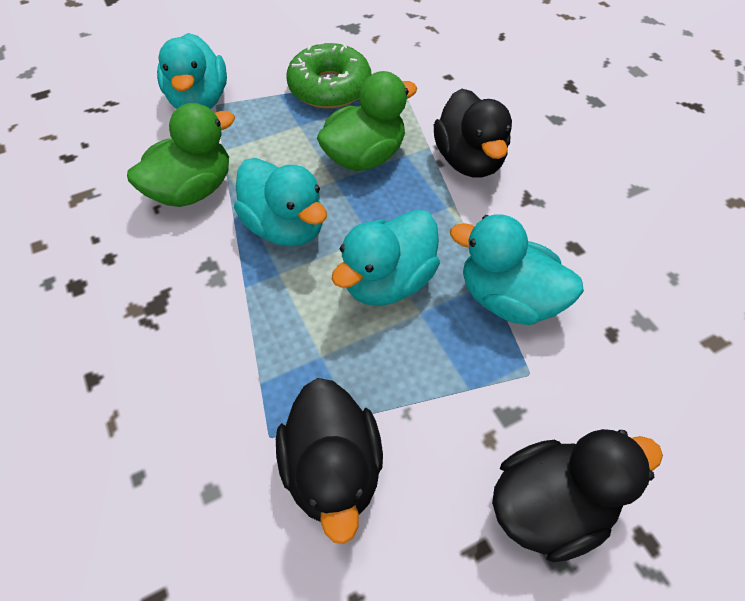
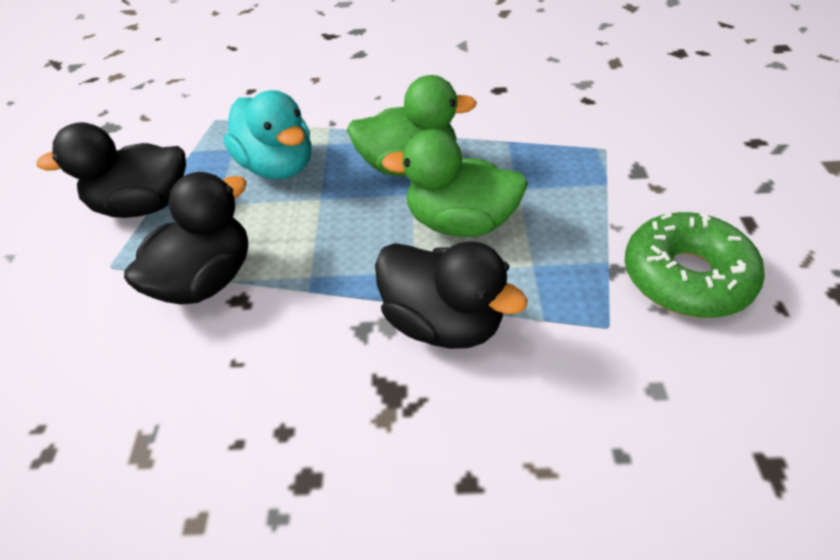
turquoise duck: [157,33,227,109] [234,158,327,246] [332,209,440,306] [450,214,584,325] = 4 -> [223,90,311,180] = 1

